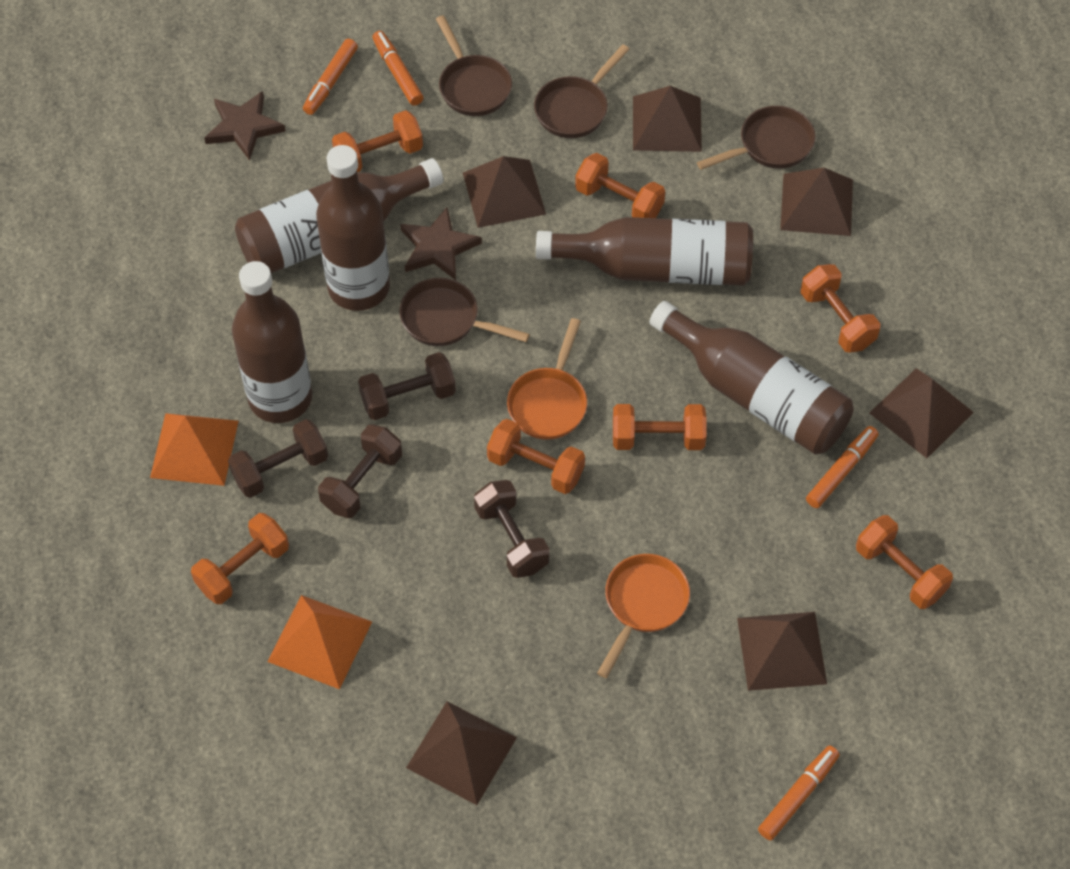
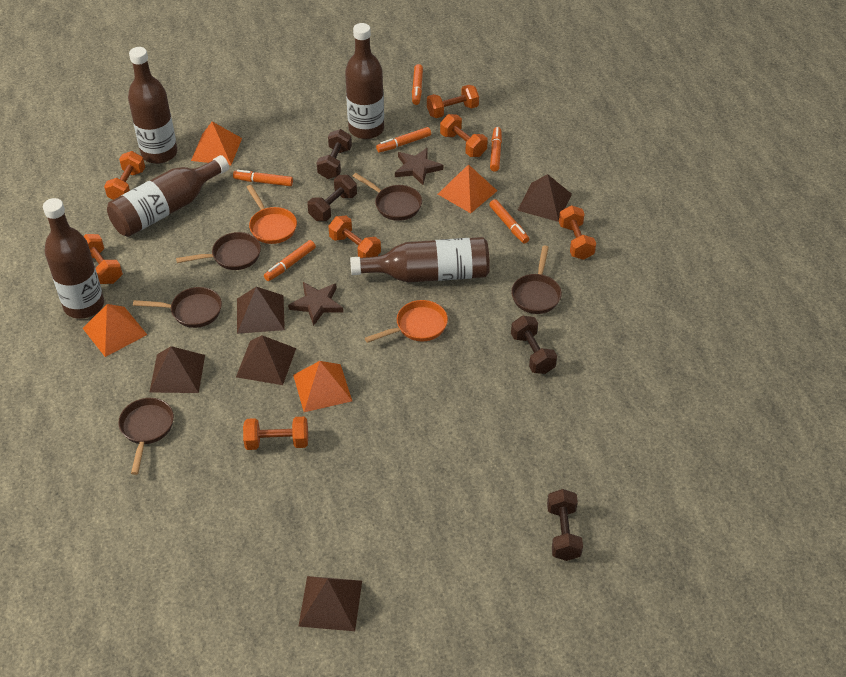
brown pan: [399,278,530,346] [436,15,512,116] [534,45,630,138] [697,106,816,170] = 4 -> [118,398,174,475] [133,287,222,328] [176,232,261,270] [352,173,422,221] [511,246,562,314] = 5
brown pyramid: [406,701,517,805] [463,156,546,228] [633,86,702,152] [737,612,827,691] [780,168,853,236] [870,368,974,458] = 6 -> [150,346,205,393] [236,335,296,385] [237,287,285,334] [298,576,362,631] [517,174,572,222] = 5
orange marker: [303,39,358,115] [372,31,424,106] [758,746,840,841] [806,426,879,508] = 4 -> [233,170,293,186] [264,240,316,281] [376,127,431,152] [412,64,423,105] [489,199,529,244] [490,127,502,172] = 6
orange pyramid: [150,413,239,486] [267,595,372,689] = 2 -> [83,304,147,357] [191,122,242,165] [293,361,352,412] [438,164,497,213] = 4

